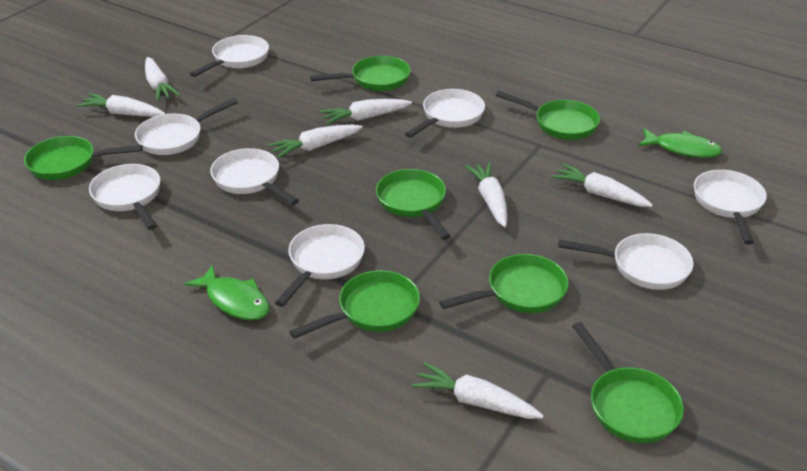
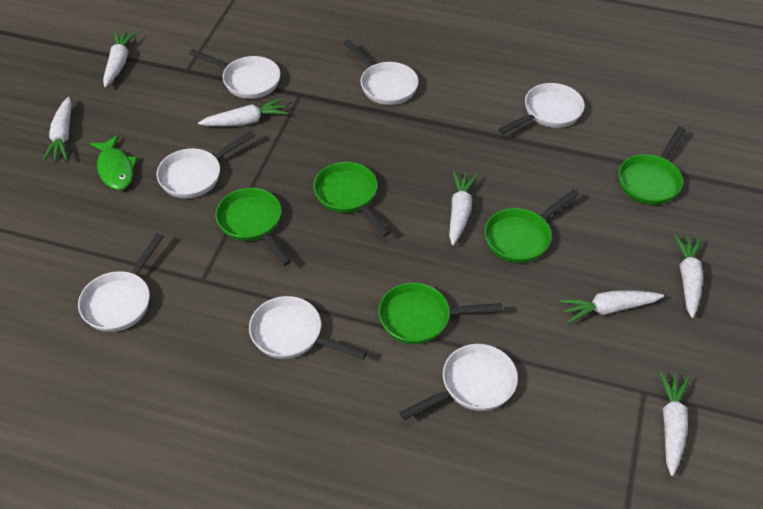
green fish: [184,264,270,320] [638,129,722,158] = 2 -> [90,135,137,190] = 1
green pan: [24,136,143,180] [289,270,420,339] [310,56,411,91] [376,169,451,240] [439,254,569,313] [496,91,600,140] [572,322,684,443] = 7 -> [215,188,291,266] [313,162,391,237] [378,283,503,344] [484,189,579,263] [618,126,686,205] = 5
white pan: [89,164,161,230] [135,98,238,155] [190,35,269,77] [210,148,299,205] [275,224,365,307] [405,89,485,138] [558,233,693,290] [694,170,767,245] = 8 -> [78,233,164,332] [156,131,255,198] [189,49,280,99] [249,296,367,360] [344,40,419,105] [399,344,518,420] [498,83,584,134] = 7

